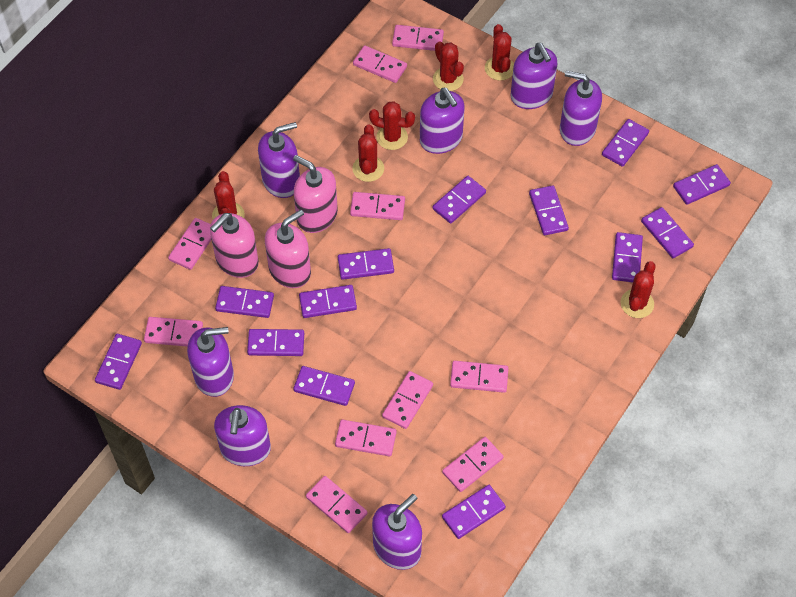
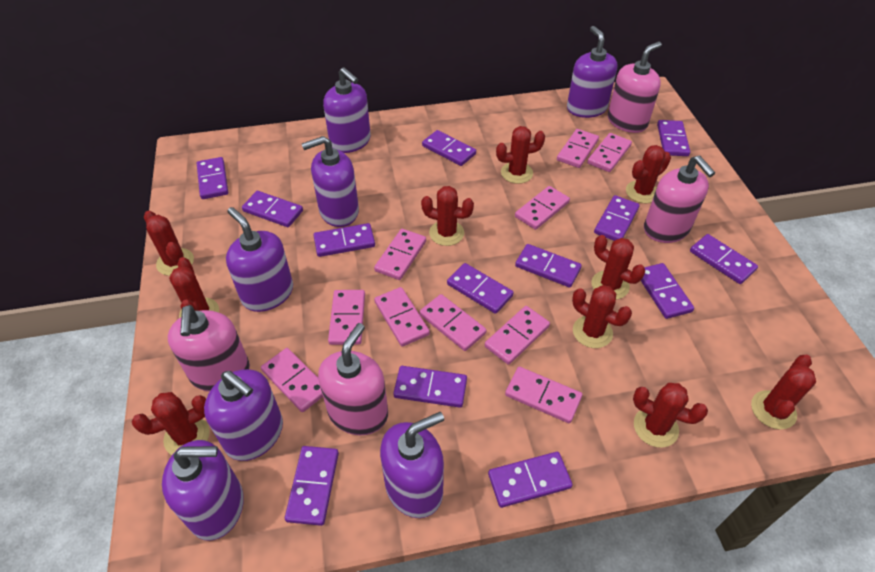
pink soap dispenser: [210,213,259,278] [265,210,311,288] [293,155,338,233] = 3 -> [168,305,250,392] [318,323,388,435] [608,42,662,133] [644,156,715,243] = 4
red cactus: [212,171,245,219] [352,124,384,182] [369,101,415,150] [433,41,464,91] [485,24,514,80] [621,261,656,318] = 6 -> [132,392,210,455] [144,211,194,276] [169,257,219,318] [421,186,474,246] [496,126,545,184] [572,285,632,348] [591,235,645,300] [626,145,671,203] [633,383,708,448] [751,355,816,429] = 10

